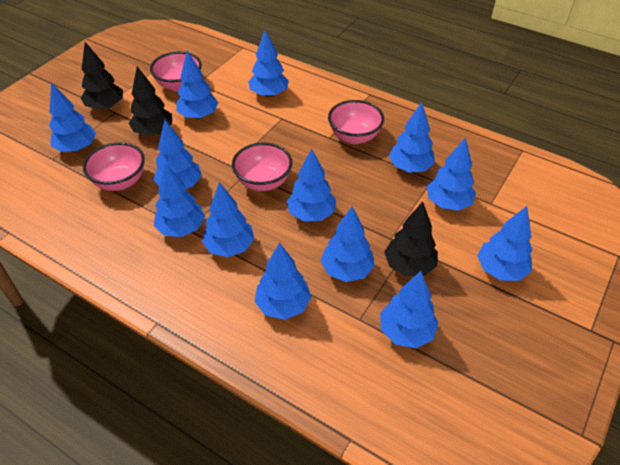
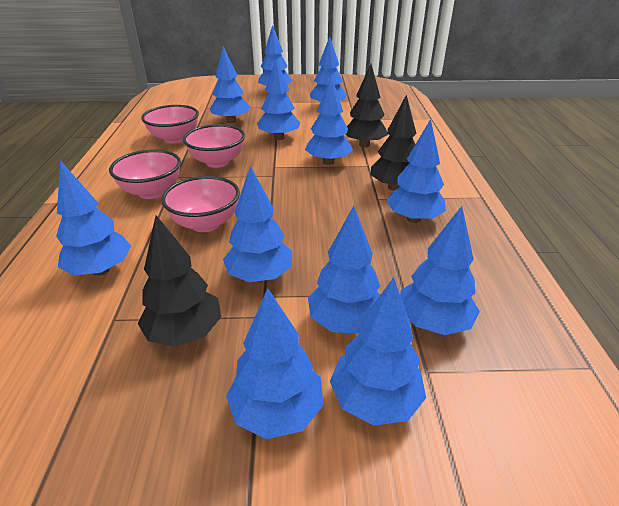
blue tree: [49,82,96,152] [153,120,202,189] [154,163,205,237] [176,51,218,119] [202,182,254,257] [248,30,289,97] [255,242,311,320] [287,149,336,222] [321,206,375,282] [380,271,438,348] [389,102,435,173] [427,138,476,211] [477,206,533,281] = 13 -> [56,160,131,276] [210,46,250,124] [223,166,292,282] [226,288,323,439] [257,58,300,140] [258,25,293,86] [305,76,353,165] [308,206,380,334] [310,36,347,102] [330,278,426,426] [386,119,446,223] [400,206,480,335] = 12

